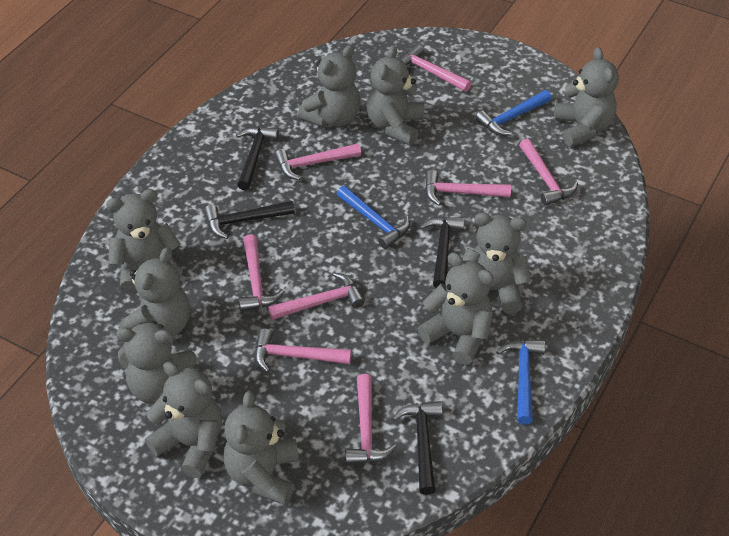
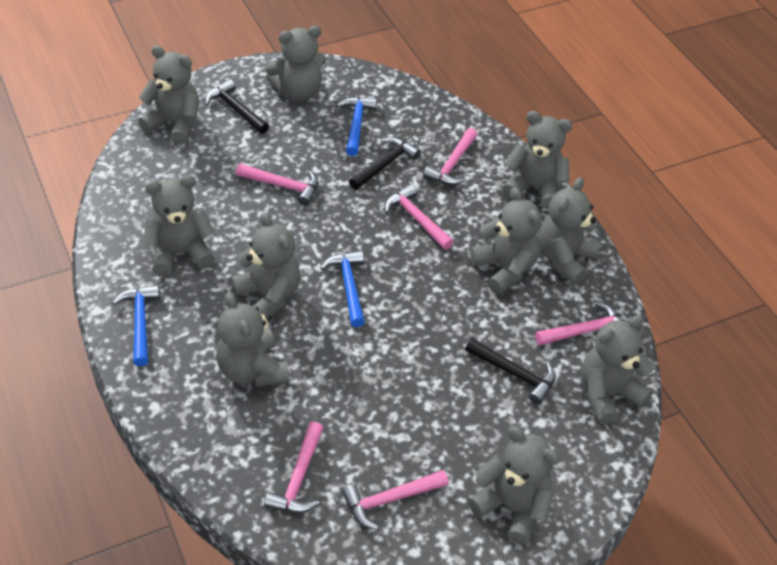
black hammer: [204,201,295,239] [236,126,279,190] [392,401,442,495] [420,217,465,288] = 4 -> [205,79,269,134] [349,137,421,190] [465,338,556,405] = 3
pink hammer: [239,234,285,311] [255,329,351,373] [268,272,365,320] [275,143,361,181] [345,374,396,465] [401,44,472,92] [425,170,511,206] [519,139,578,206] = 8 -> [236,163,318,206] [264,421,323,513] [342,470,449,530] [385,185,454,250] [423,128,477,185] [535,302,623,346] = 6

